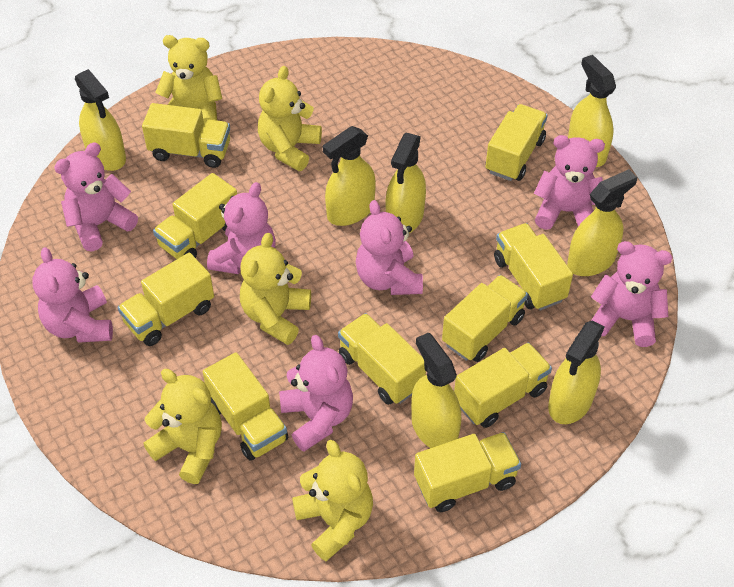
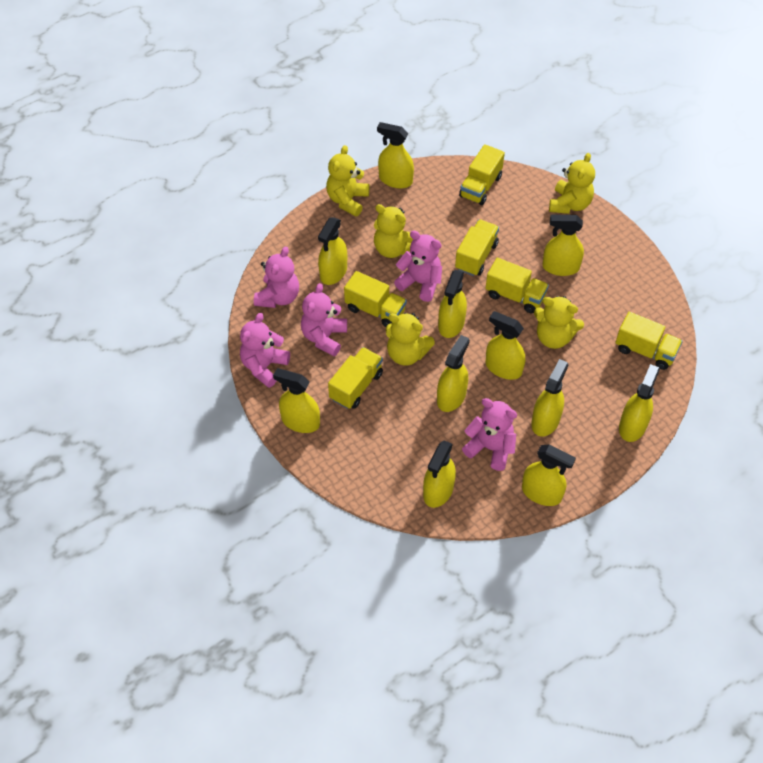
pink teddy bear: [33,247,113,343] [54,143,138,252] [207,182,276,274] [279,335,353,452] [356,200,423,295] [534,135,605,230] [591,241,673,347] = 7 -> [240,313,290,388] [254,246,299,308] [301,283,347,356] [394,231,442,302] [462,398,517,471] = 5
yellow spray bottle: [75,69,126,171] [323,126,376,226] [386,133,426,233] [411,332,461,448] [548,321,605,424] [567,169,637,276] [568,55,616,167] = 7 -> [273,368,320,433] [318,217,347,285] [377,122,414,188] [423,440,456,508] [437,335,470,412] [438,270,467,338] [486,311,525,380] [522,444,576,506] [531,359,568,437] [542,215,584,276] [619,364,660,442] = 11
yellow truck: [118,253,214,346] [142,103,230,168] [153,173,237,259] [203,352,288,461] [338,313,426,405] [414,432,521,512] [442,275,528,362] [454,343,552,428] [485,104,548,181] [494,223,573,310] = 10 -> [328,347,383,409] [344,271,407,327] [455,219,499,276] [459,144,505,205] [485,258,549,313] [615,312,683,370] = 6

